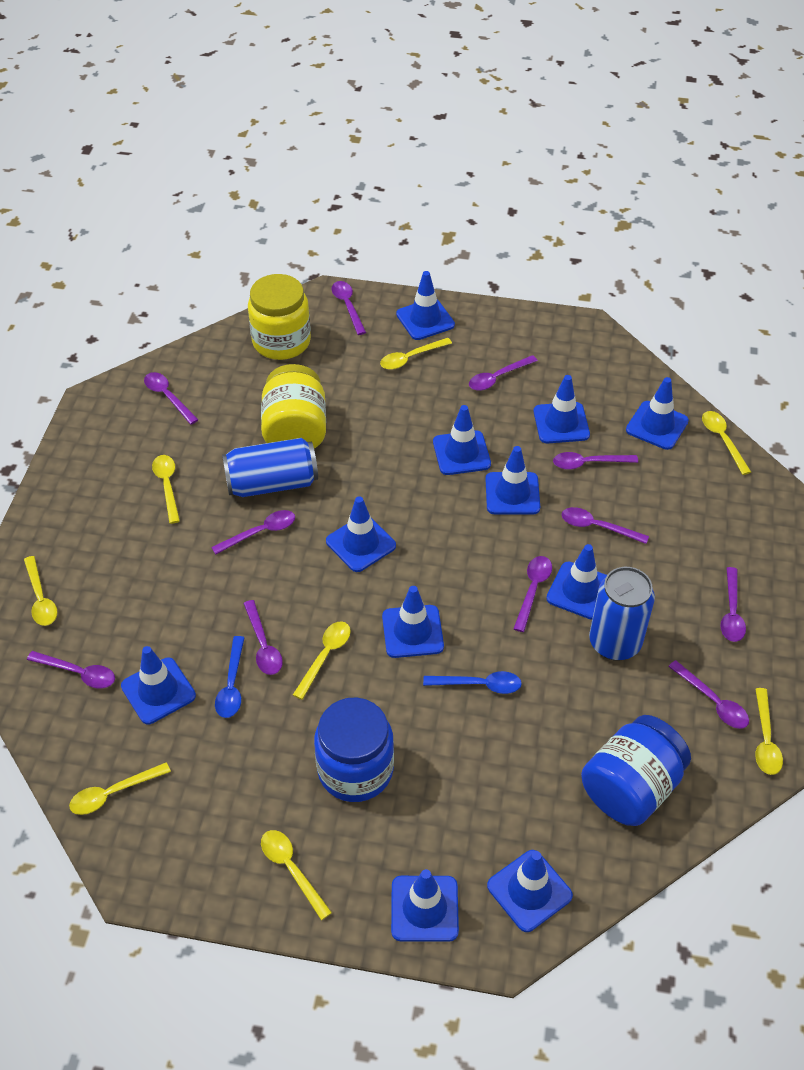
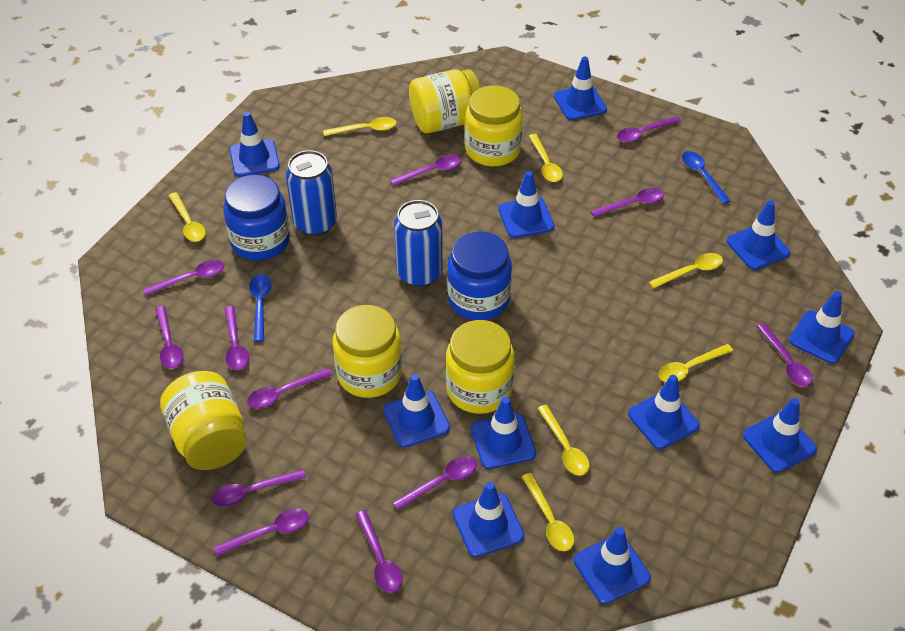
purple spoon: [27,651,115,688] [144,372,198,425] [211,510,295,555] [243,600,283,675] [331,281,366,335] [469,355,538,391] [513,556,552,632] [553,452,638,470] [562,507,649,544] [668,660,749,729] [720,567,746,642] = 11 -> [144,260,224,296] [155,306,184,369] [212,469,306,507] [214,508,309,556] [224,306,249,370] [247,368,332,409] [355,510,402,593] [390,155,462,186] [393,456,477,511] [591,188,664,217] [617,116,681,143] [757,323,813,387] = 12
yellow jar: [248,274,311,360] [261,364,326,449] = 2 -> [160,371,247,470] [333,305,402,398] [409,69,481,133] [446,320,515,414] [465,85,523,166] = 5
yellow spoon: [24,556,57,626] [69,762,171,815] [152,455,180,524] [261,830,332,920] [293,621,351,700] [380,338,452,370] [702,411,751,475] [755,688,783,775] = 8 -> [168,192,206,242] [323,117,396,136] [522,473,574,551] [529,134,563,182] [537,405,590,476] [649,253,723,289] [659,344,733,382] = 7

